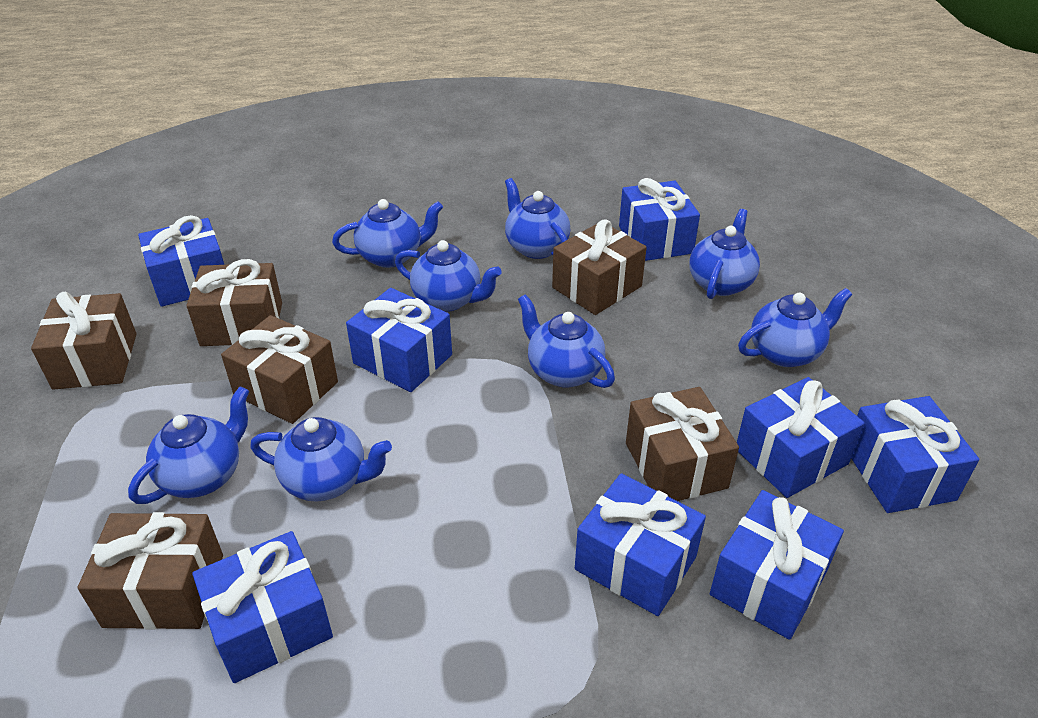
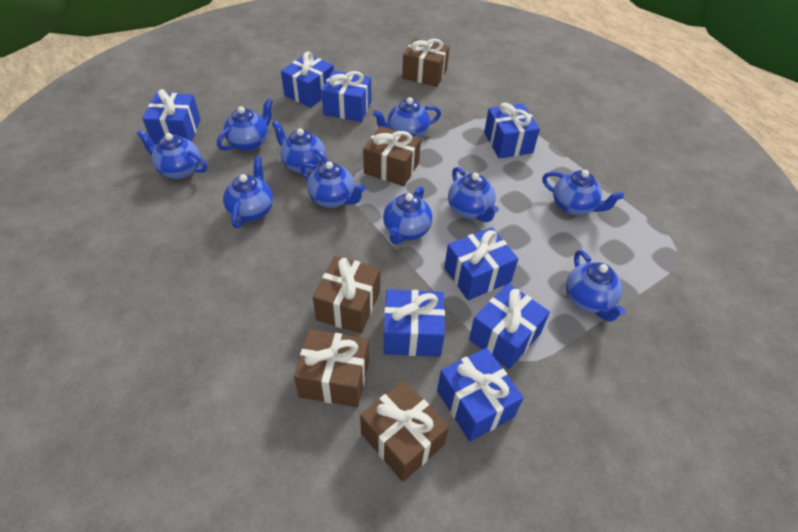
blue teapot: [128,386,249,504] [250,417,392,502] [332,199,443,268] [395,240,502,312] [505,178,570,259] [518,294,615,388] [689,209,760,299] [738,288,852,367] = 8 -> [137,130,207,179] [217,98,273,151] [223,156,273,228] [272,120,329,174] [300,162,365,208] [373,97,441,138] [383,186,432,245] [448,167,499,222] [542,170,624,215] [566,250,626,322] = 10
brown gift: [31,292,137,390] [77,512,223,630] [186,259,282,346] [221,315,338,424] [552,219,647,315] [626,387,739,501] = 6 -> [294,329,369,407] [313,256,380,334] [360,380,449,482] [363,126,421,186] [402,38,450,87] = 5

